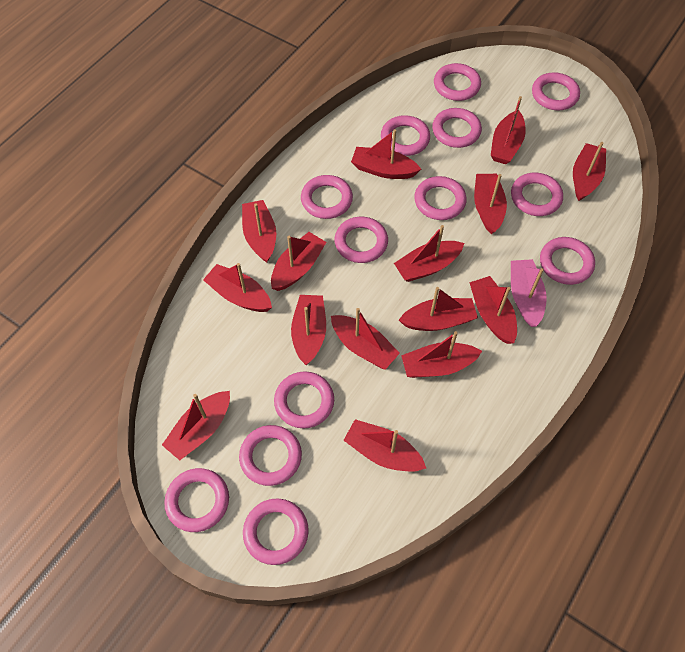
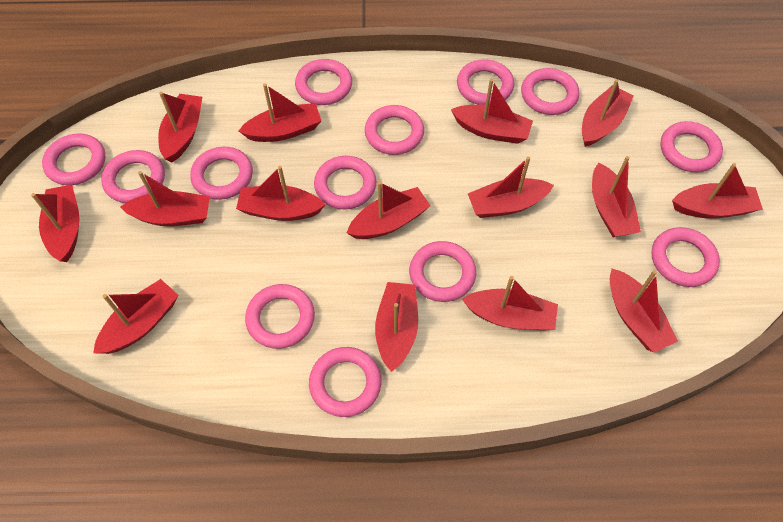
pink boat: [511,259,547,327] = 1 -> none = 0

